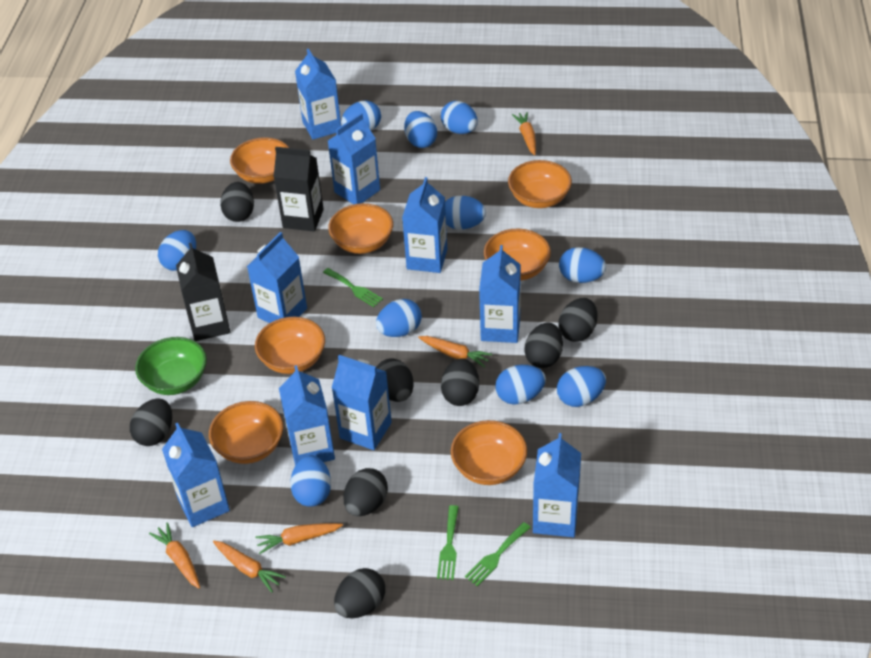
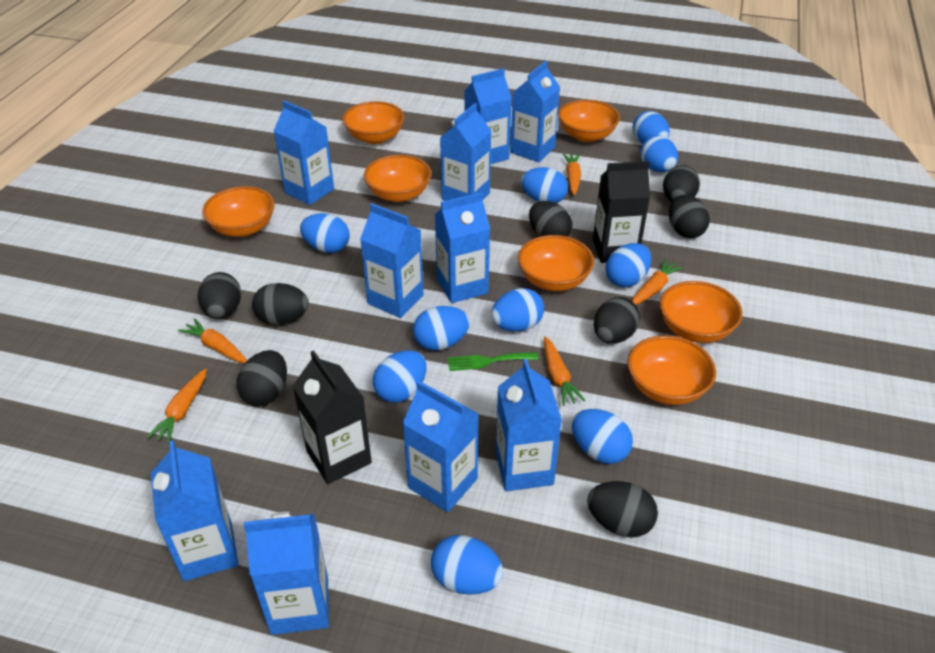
blue carton: [162,423,230,527] [247,232,307,323] [279,365,335,465] [295,49,341,140] [328,113,380,204] [332,355,392,450] [402,177,447,273] [479,245,521,343] [533,433,581,537] = 9 -> [151,440,239,581] [244,512,329,635] [274,101,334,205] [360,203,424,318] [402,381,479,512] [435,192,490,303] [440,103,491,201] [464,68,512,164] [496,359,562,491] [510,61,560,162] = 10
green bowl: [135,337,207,395] = 1 -> none = 0
green fork: [323,268,383,307] [437,505,459,580] [465,522,531,586] = 3 -> [448,352,538,371] = 1

